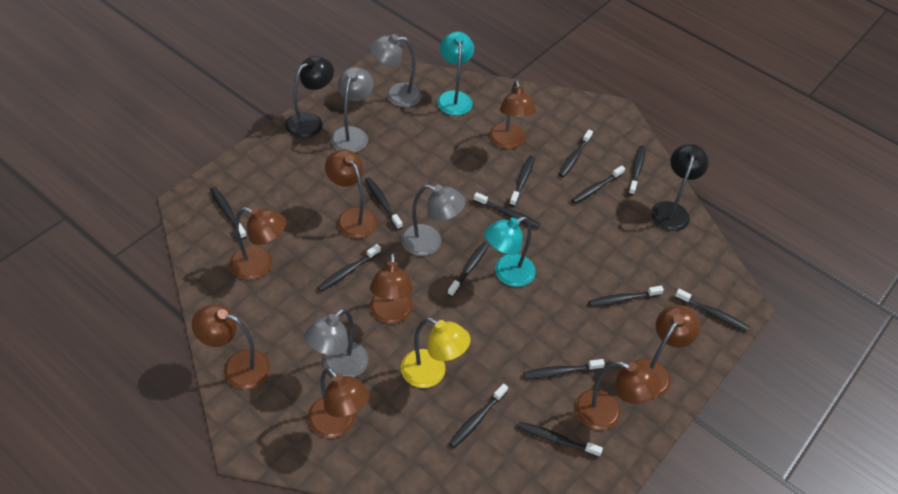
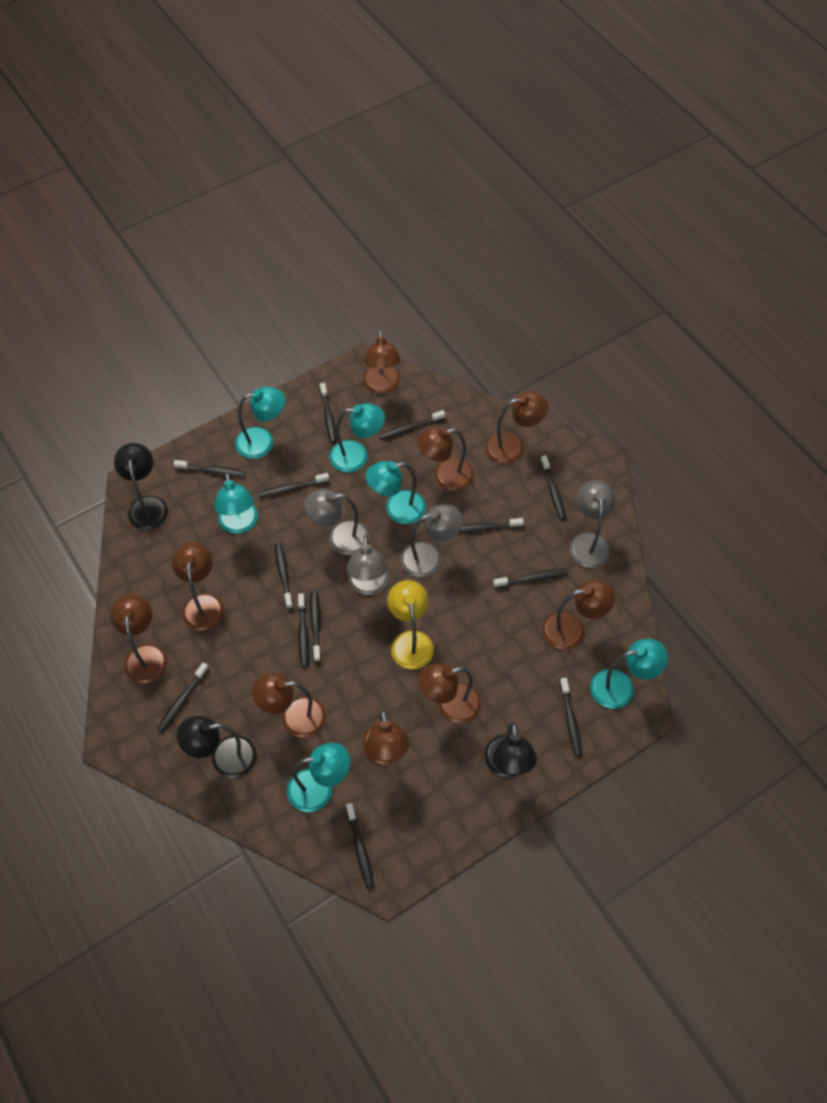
black lamp: [285,56,334,138] [651,144,709,231] = 2 -> [114,443,168,530] [177,716,257,778] [485,722,537,777] = 3
black toothbrush: [210,187,247,239] [317,244,381,292] [365,177,403,230] [447,242,489,297] [449,384,508,448] [474,192,541,229] [509,156,535,206] [517,422,603,457] [523,359,605,379] [559,130,593,177] [572,165,625,204] [589,286,664,307] [628,145,645,195] [675,289,749,332] = 14 -> [157,662,209,732] [174,460,246,477] [258,473,329,498] [275,542,293,609] [298,593,309,667] [310,591,321,662] [320,383,337,443] [346,803,374,889] [379,410,445,440] [458,518,524,533] [493,569,568,588] [540,455,566,520] [560,678,582,757] = 13
brown lamp: [192,304,270,389] [230,207,286,280] [308,368,370,438] [325,150,378,239] [370,253,413,324] [489,80,536,149] [575,361,661,430] [634,305,700,398] = 8 -> [110,594,167,683] [172,542,224,631] [252,673,326,738] [363,330,400,394] [363,709,409,765] [417,427,474,491] [418,663,481,723] [485,392,548,464] [542,580,615,650] = 9
turquoise lamp: [437,31,474,116] [484,216,536,287] = 2 -> [215,472,258,534] [235,387,285,459] [287,742,350,812] [329,403,385,472] [365,461,426,524] [590,639,668,709] = 6

